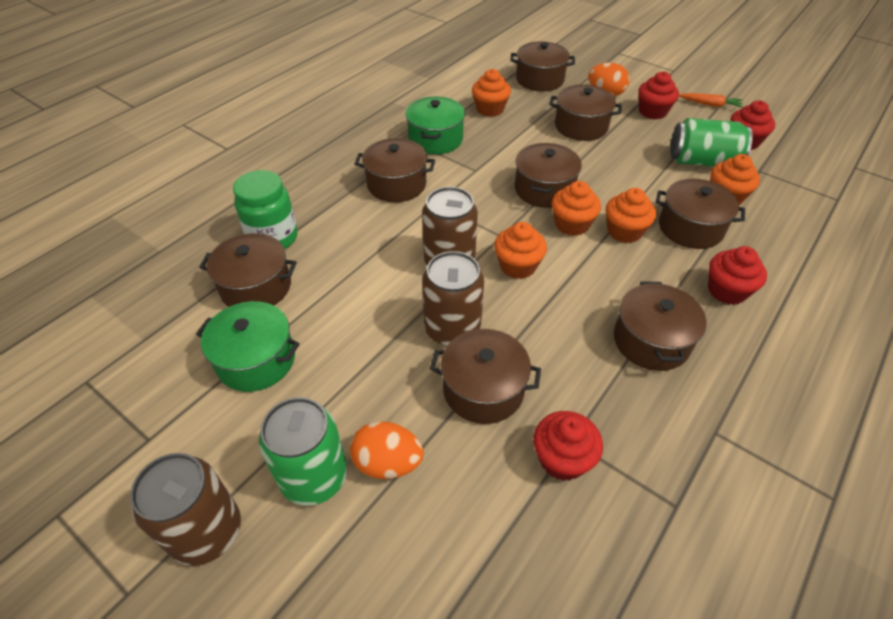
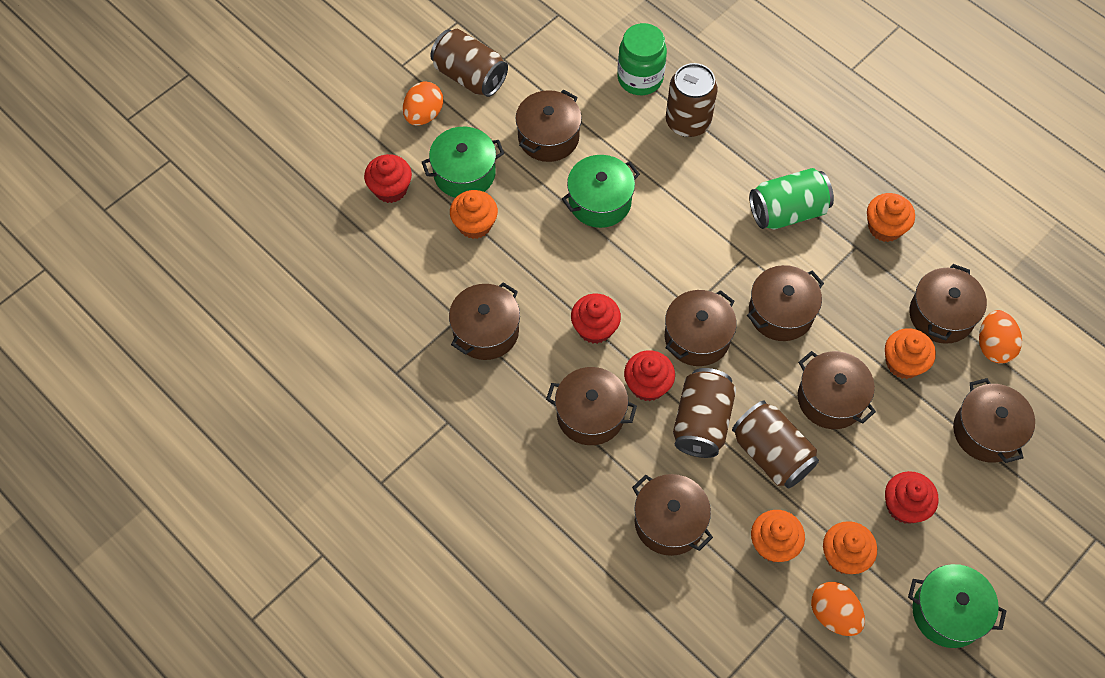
brown can: [130,453,241,566] [422,187,478,266] [422,251,484,346] = 3 -> [430,29,508,97] [666,63,718,137] [673,368,736,458] [732,401,819,489] = 4
brown pot: [199,233,297,307] [355,138,435,202] [430,329,541,424] [511,42,575,91] [515,143,582,208] [549,85,622,141] [614,281,707,371] [656,179,745,249] = 8 -> [449,282,520,360] [516,89,582,162] [546,367,637,445] [632,474,713,556] [665,290,737,366] [747,265,824,341] [798,351,876,429] [909,264,987,344] [953,378,1035,463] = 9
green can: [259,397,347,506] [670,118,753,167] = 2 -> [749,168,834,230] = 1
green pot: [196,301,300,392] [406,97,465,155] = 2 -> [422,127,504,198] [562,155,640,228] [908,564,1006,648] = 3
orange carrot: [679,93,743,108] = 1 -> none = 0
orange egg: [350,421,424,479] [588,63,630,96] = 2 -> [403,81,443,125] [811,582,865,636] [979,310,1022,364] = 3

